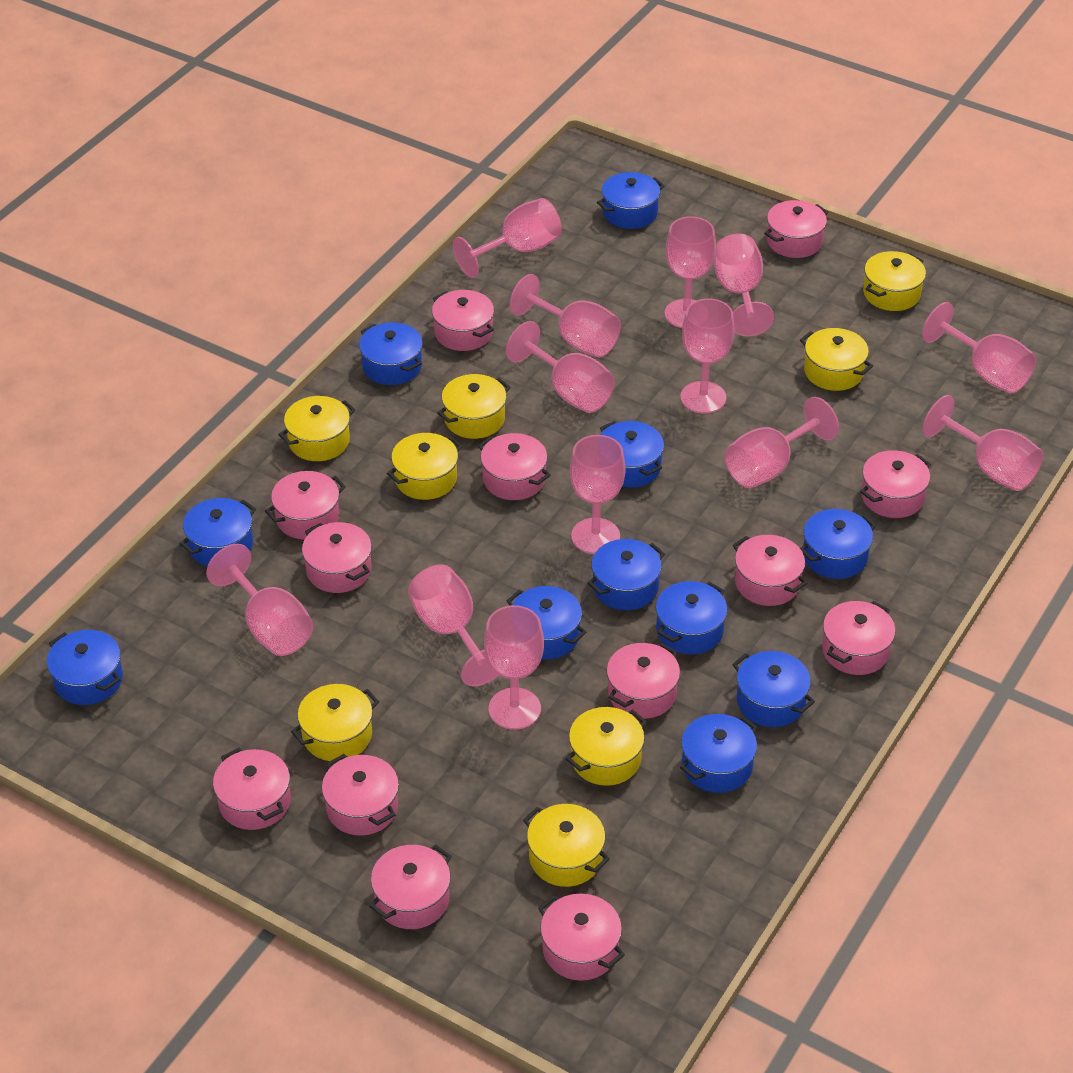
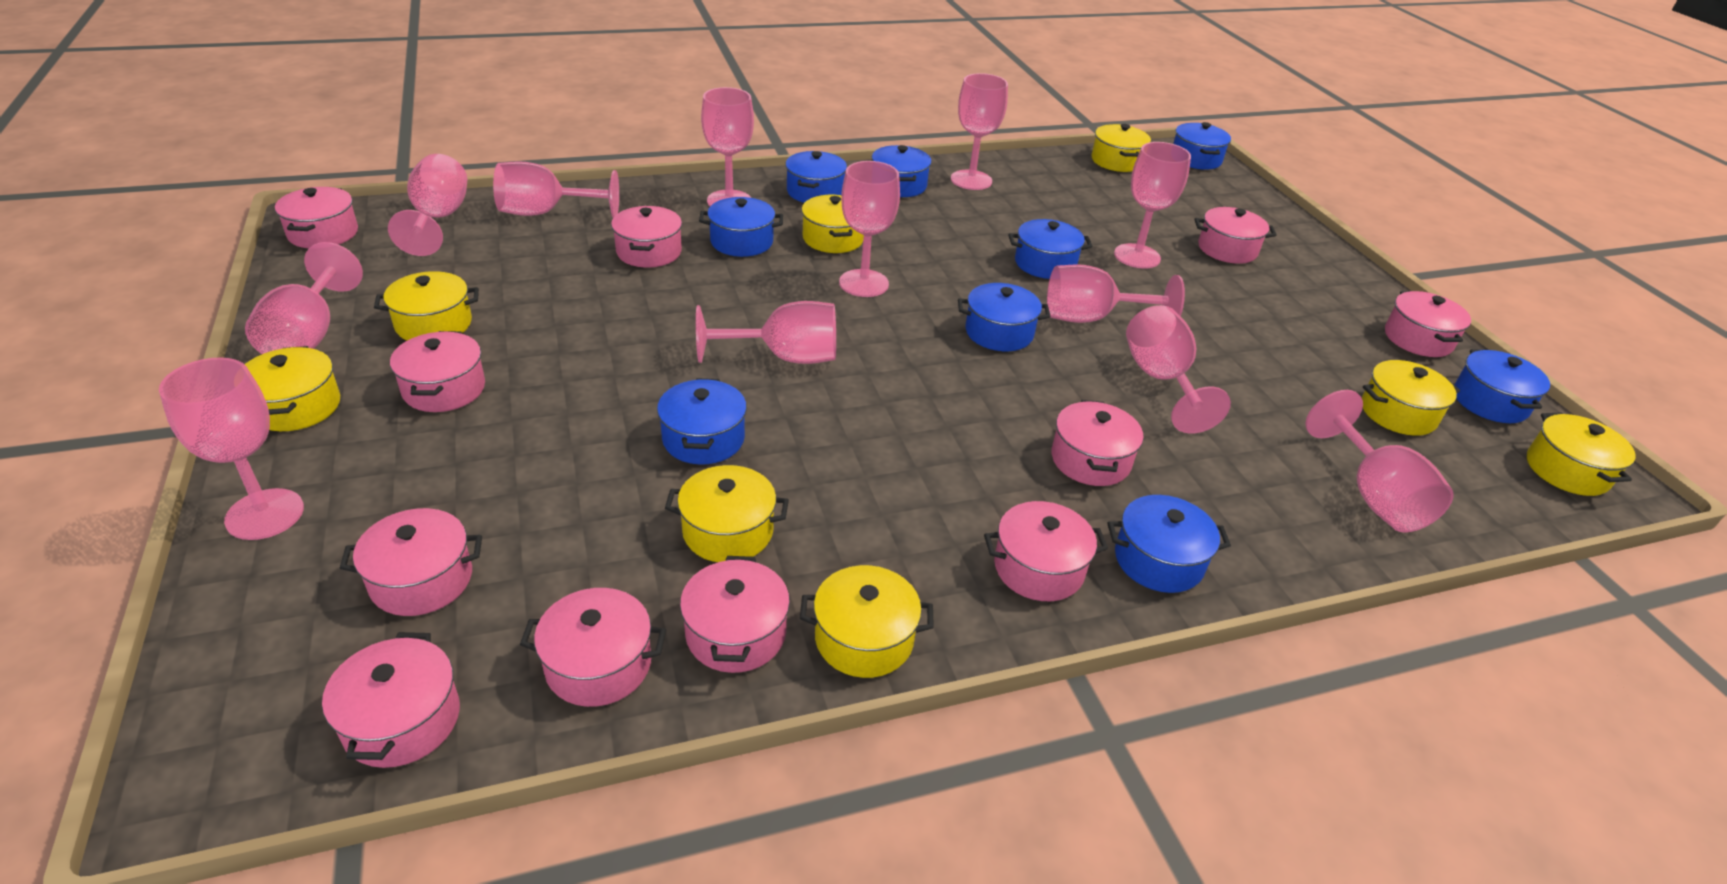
blue pot: [47,630,123,705] [180,498,256,566] [359,323,423,385] [507,586,586,659] [587,539,665,610] [597,172,665,229] [600,421,664,488] [656,581,727,654] [680,714,757,793] [732,651,815,727] [800,509,876,579] = 11 -> [657,378,747,465] [699,197,783,257] [785,151,847,203] [872,145,932,197] [958,283,1051,351] [1008,219,1092,279] [1107,495,1231,593] [1173,122,1231,170] [1454,349,1550,423] = 9
pink goblet: [206,544,313,656] [408,564,499,686] [453,198,562,278] [484,605,544,730] [506,321,615,413] [510,274,621,358] [570,435,626,554] [664,216,716,328] [680,298,735,413] [714,233,774,337] [725,397,839,488] [922,302,1036,394] [923,395,1044,491] = 13 -> [159,357,304,540] [245,242,363,354] [388,154,467,256] [493,161,619,218] [696,301,836,364] [701,87,754,206] [839,161,900,297] [951,73,1008,190] [1047,264,1185,323] [1114,142,1191,269] [1126,305,1231,434] [1305,390,1454,533] = 12
pink pot: [213,748,290,830] [265,471,346,539] [302,522,372,593] [322,754,399,836] [370,844,451,929] [432,290,494,351] [478,433,551,500] [538,894,625,981] [607,643,680,719] [733,535,807,606] [764,200,828,258] [822,601,896,675] [860,450,931,518] = 13 -> [275,187,358,248] [322,632,460,768] [340,508,482,616] [390,331,485,412] [520,588,666,707] [611,206,682,268] [680,556,790,673] [984,501,1108,601] [1051,400,1144,486] [1194,207,1276,264] [1385,291,1471,357] = 11

